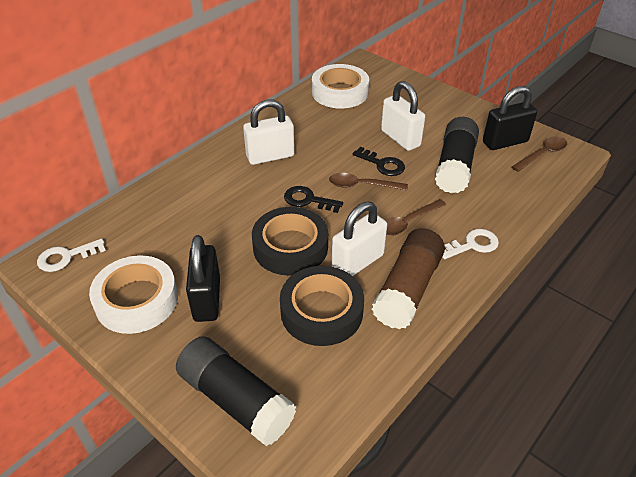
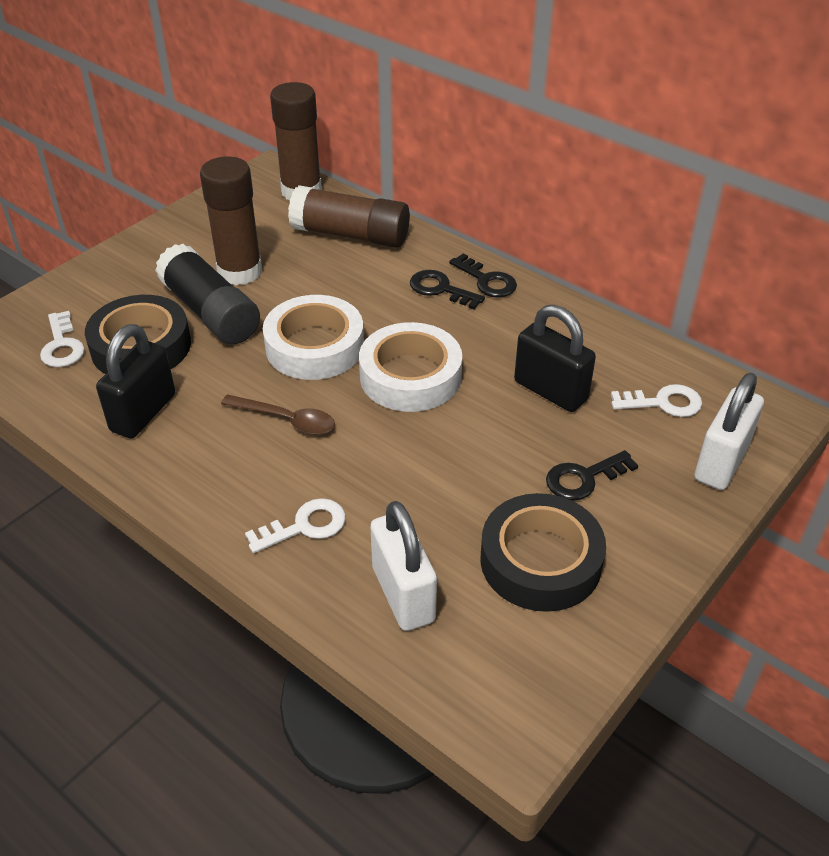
black glue stick: [176,336,296,446] [435,117,479,194] = 2 -> [155,244,260,344] = 1
black key: [284,186,343,213] [353,147,405,176] = 2 -> [410,270,485,309] [449,253,517,297] [546,450,638,501] = 3
brown glue stick: [372,228,445,329] = 1 -> [200,156,262,286] [270,82,322,200] [288,185,410,248] = 3
brown spoon: [329,173,408,190] [385,199,446,236] [512,137,567,172] = 3 -> [221,394,335,435] = 1
white key: [37,239,106,272] [442,229,499,259] = 2 -> [40,311,85,367] [245,498,346,553] [611,384,702,417] = 3
white padlock: [243,100,294,165] [332,202,387,276] [381,81,425,151] = 3 -> [370,501,437,631] [694,373,764,490] = 2

